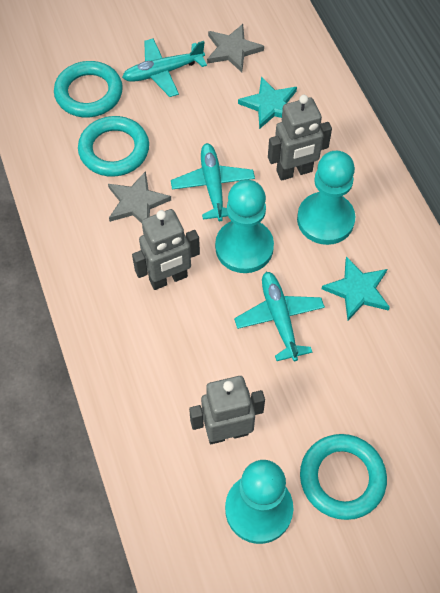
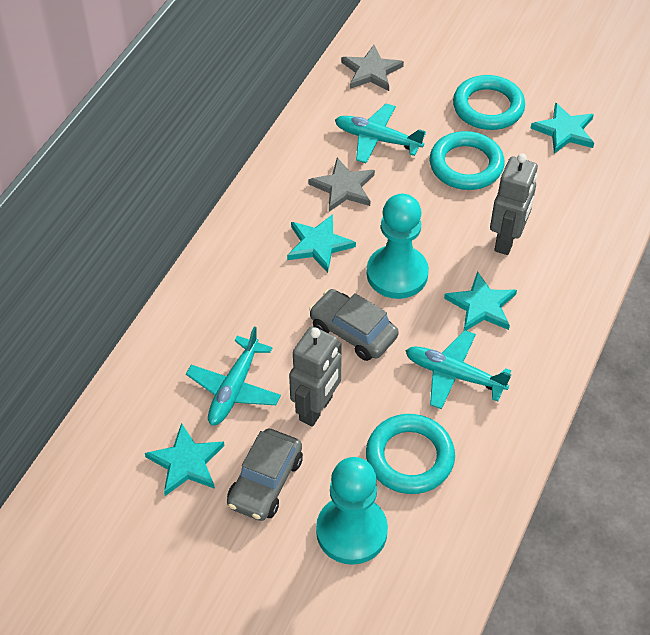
grey car: none = 0 -> [227,429,303,521] [309,289,399,361] = 2
grey robot: [132,209,200,290] [189,376,265,444] [268,95,332,181] = 3 -> [289,326,342,427] [490,153,538,255] = 2
turquoise pawn: [215,180,274,273] [225,460,293,544] [297,151,355,245] = 3 -> [316,457,388,565] [367,194,429,299] = 2
turquoise star: [238,77,297,129] [322,256,390,320] = 2 -> [145,423,224,496] [287,214,356,273] [444,271,517,331] [530,102,594,154] = 4

